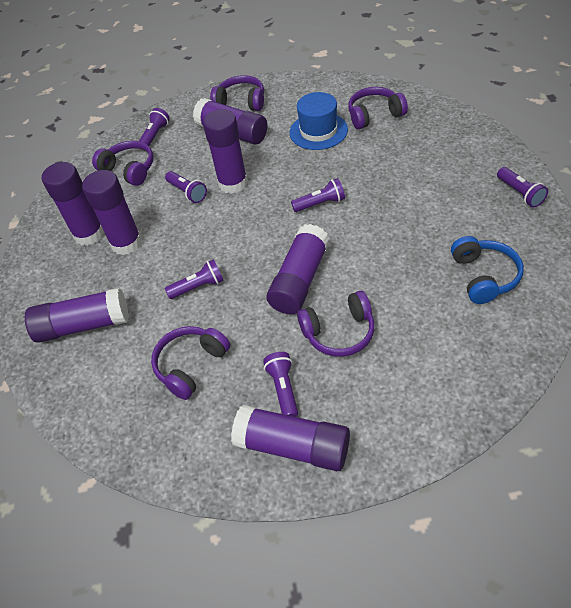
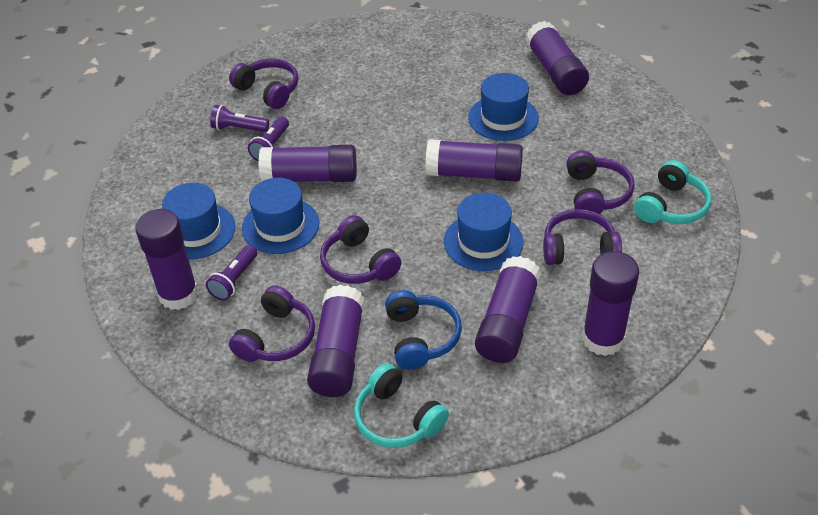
blue hat: [289,92,348,150] = 1 -> [162,183,236,259] [242,178,319,254] [444,193,523,271] [468,73,539,141] = 4
purple flashlight: [139,108,170,146] [165,171,207,203] [165,259,224,299] [263,352,298,417] [291,178,345,212] [497,167,548,208] = 6 -> [206,245,257,301] [210,105,269,132] [248,117,289,161] = 3
turquoise headphones: none = 0 -> [354,363,449,448] [634,160,712,224] = 2

